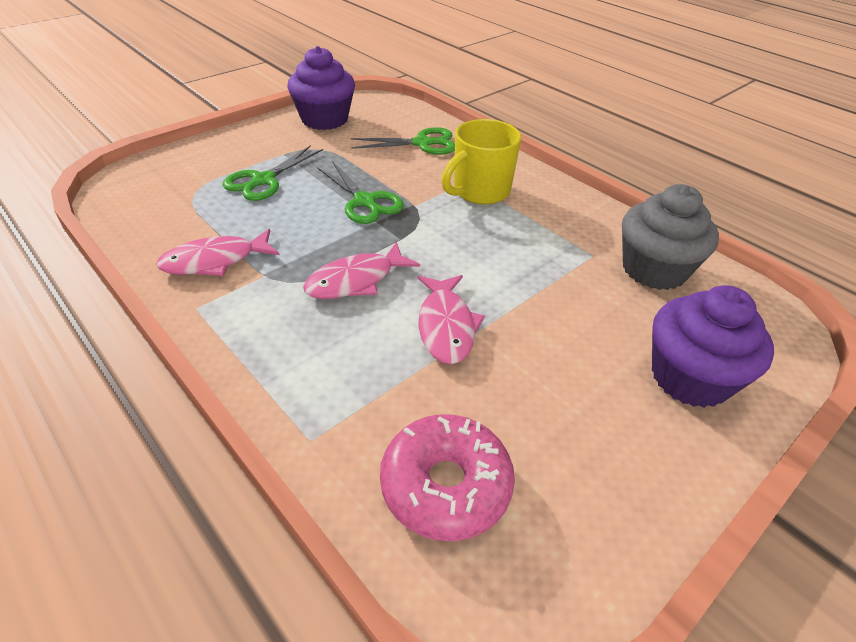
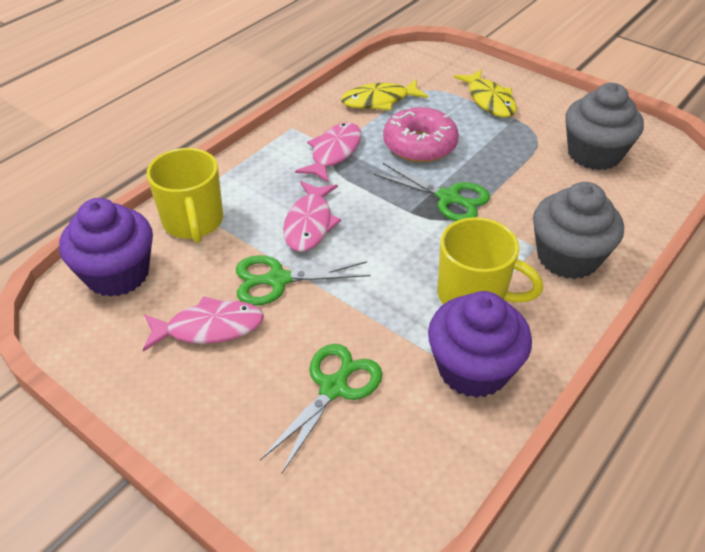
grey cupcake: [622,184,719,290] = 1 -> [533,182,624,279] [565,83,644,170] = 2
yellow fish: none = 0 -> [341,79,428,111] [454,69,517,118] = 2
yellow mug: [441,119,521,205] = 1 -> [147,148,223,243] [438,217,543,304] = 2

